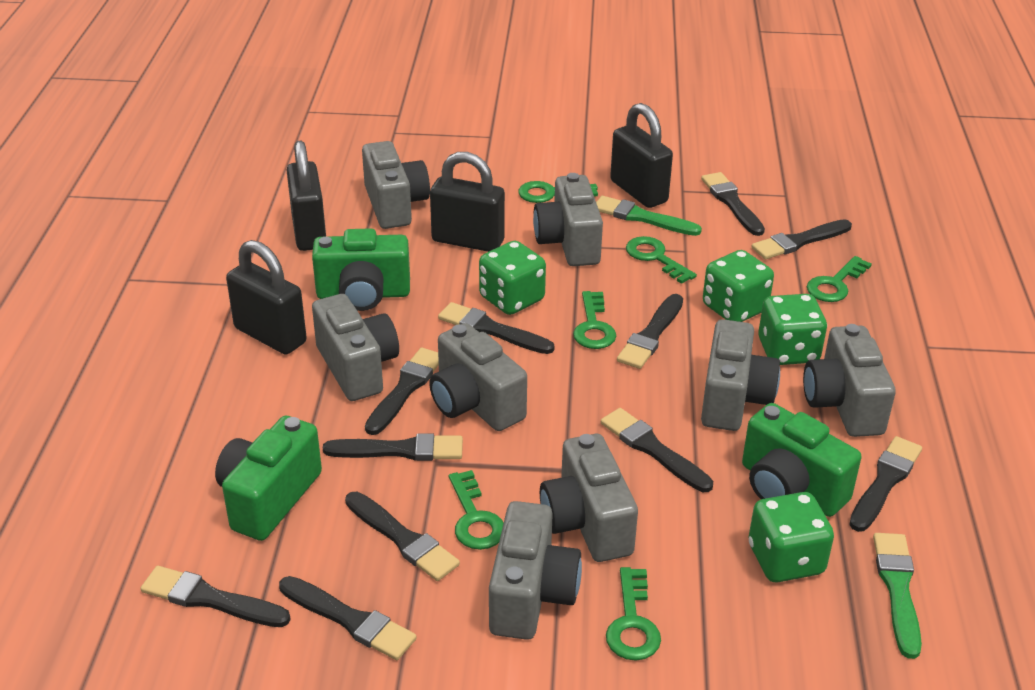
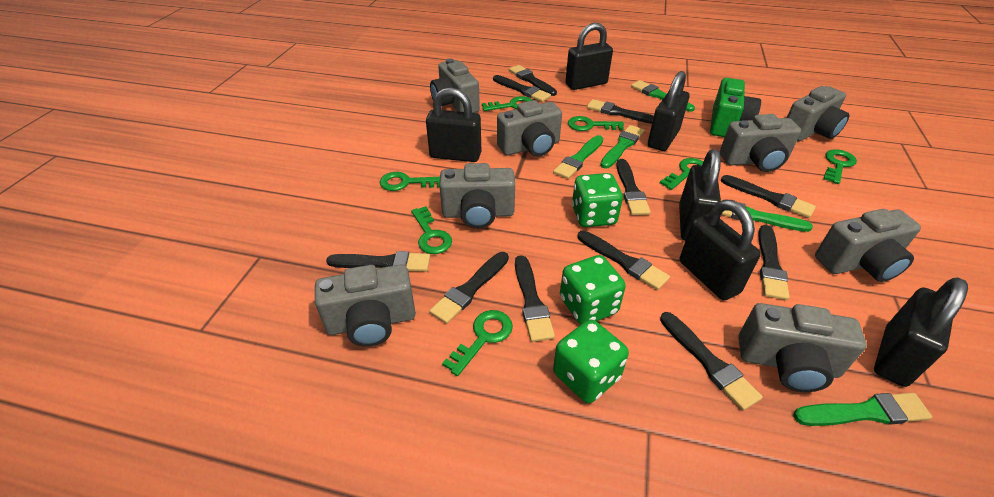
black padlock: [226,240,307,355] [287,141,326,251] [430,152,505,252] [610,103,673,208] = 4 -> [426,87,481,162] [565,23,613,90] [648,71,689,151] [679,149,721,241] [680,200,761,300] [874,277,968,387] = 6
green brush: [596,196,702,236] [873,533,922,659] = 2 -> [553,135,603,179] [600,125,644,168] [631,80,695,112] [721,200,813,232] [793,393,932,426] = 5
green camera: [215,416,322,541] [312,228,410,311] [742,403,862,517] = 3 -> [710,78,761,137] = 1
green dice: [479,241,546,315] [703,250,774,322] [749,492,834,582] [758,294,827,365] = 4 -> [553,320,629,403] [560,255,626,324] [572,173,623,227] = 3
green key: [449,470,504,550] [518,181,598,203] [573,291,616,349] [606,567,661,661] [626,236,697,284] [807,256,872,302] = 6 -> [380,172,440,191] [411,206,452,254] [442,310,513,376] [482,96,532,111] [568,116,624,131] [660,158,703,190] [823,149,857,184] = 7

